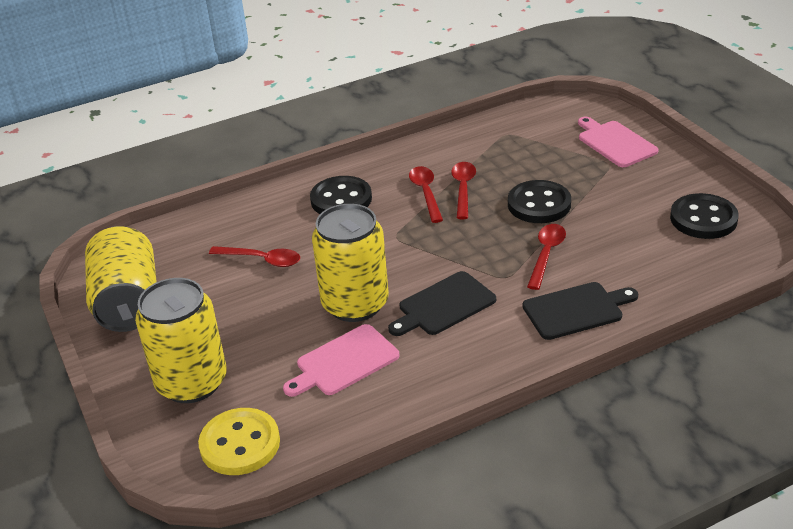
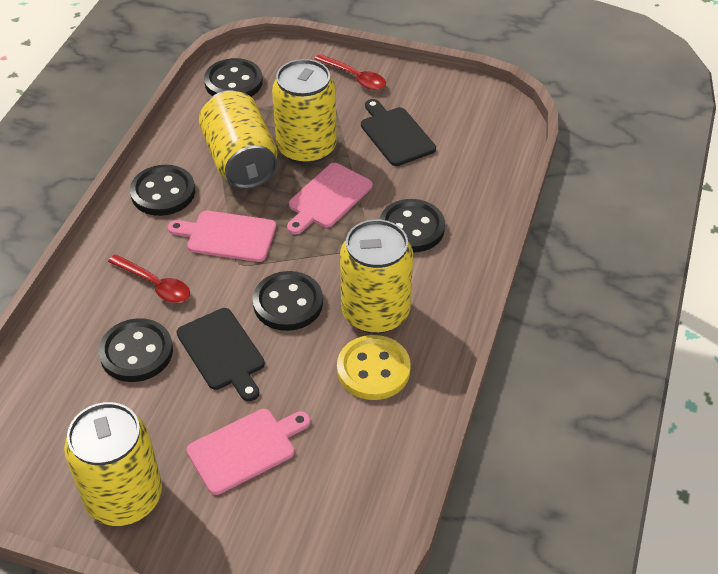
black button: [310,176,372,214] [508,180,571,223] [670,193,739,239] = 3 -> [98,318,173,382] [130,165,195,216] [204,58,263,97] [253,271,323,331] [380,199,445,253] = 5
pink cutting board: [283,324,400,397] [578,117,659,167] = 2 -> [168,211,276,262] [187,409,310,495] [287,163,372,234] = 3
red spoon: [209,246,300,267] [409,166,443,223] [451,162,476,219] [527,224,566,290] = 4 -> [108,254,190,303] [315,54,386,90] = 2
yellow can: [85,226,157,332] [135,278,227,403] [312,204,389,322] = 3 -> [64,402,162,526] [199,90,278,189] [272,59,337,164] [340,219,413,334] = 4

